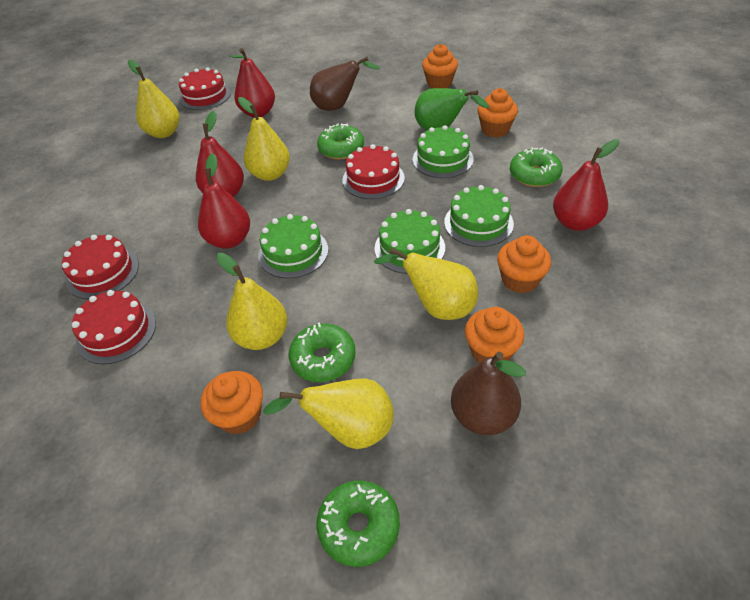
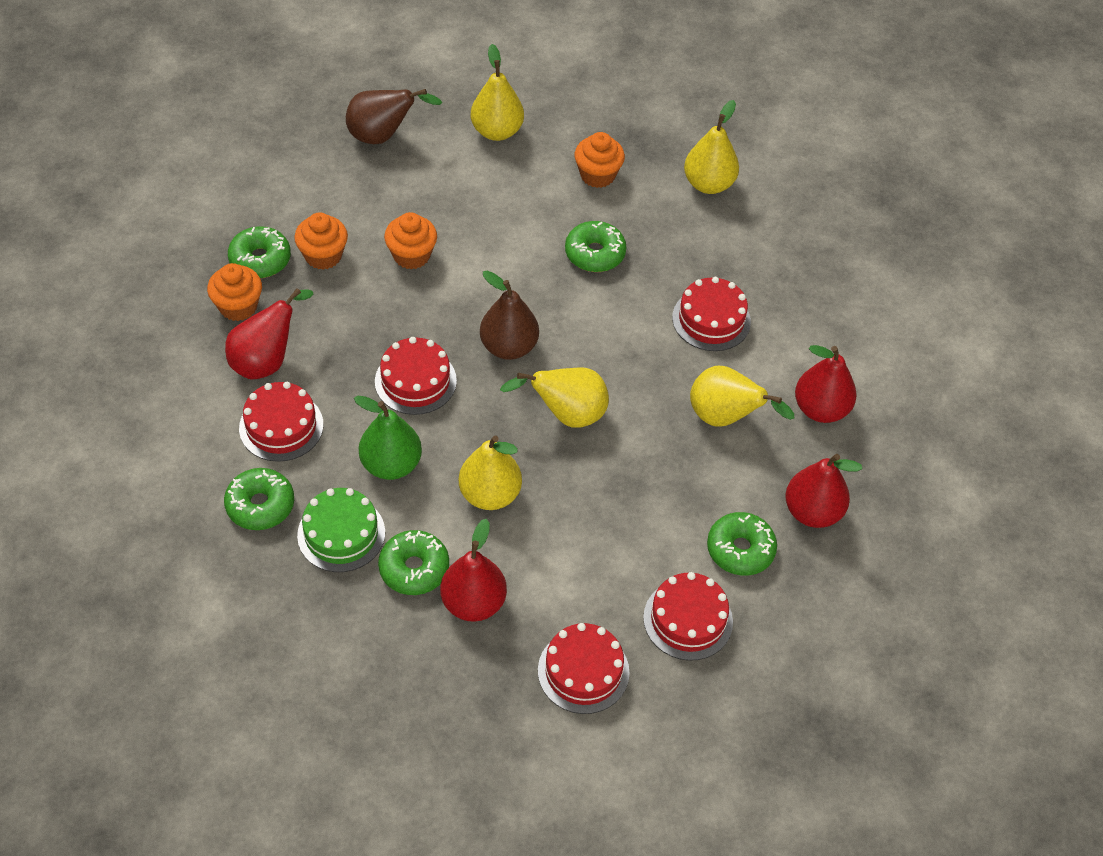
green cake: [258,214,328,278] [374,209,445,274] [413,125,474,178] [444,185,514,247] = 4 -> [297,488,385,572] = 1
green donut: [289,322,356,382] [316,480,400,567] [317,123,364,159] [510,147,563,187] = 4 -> [224,468,294,530] [228,226,291,278] [378,530,449,595] [565,221,626,272] [707,512,777,576] = 5
orange cupcake: [200,371,263,435] [422,44,458,88] [465,307,524,363] [477,88,518,137] [497,235,551,293] = 5 -> [207,263,262,321] [294,212,348,270] [384,212,437,269] [574,132,625,188] = 4
red cake: [62,235,139,299] [72,290,156,364] [179,67,231,110] [342,144,405,199] = 4 -> [239,382,323,462] [375,337,457,415] [538,623,630,714] [643,572,733,661] [672,277,751,351] = 5

